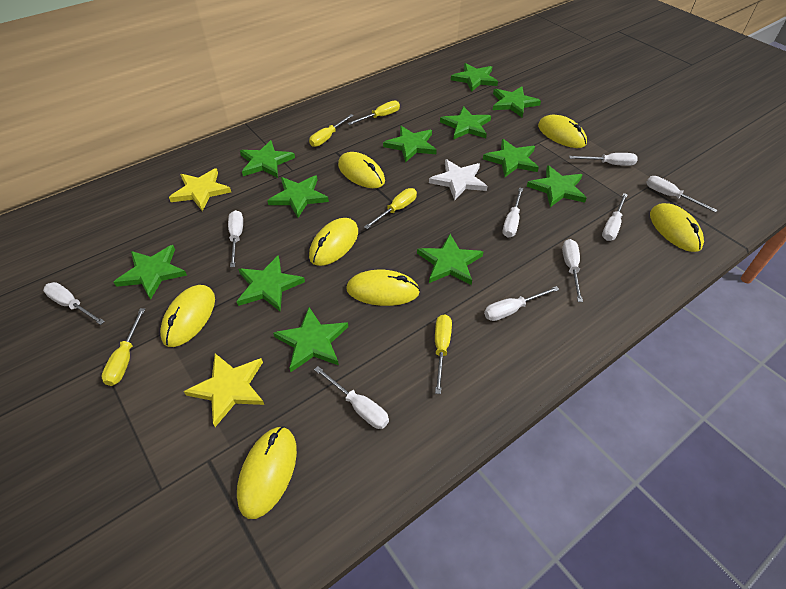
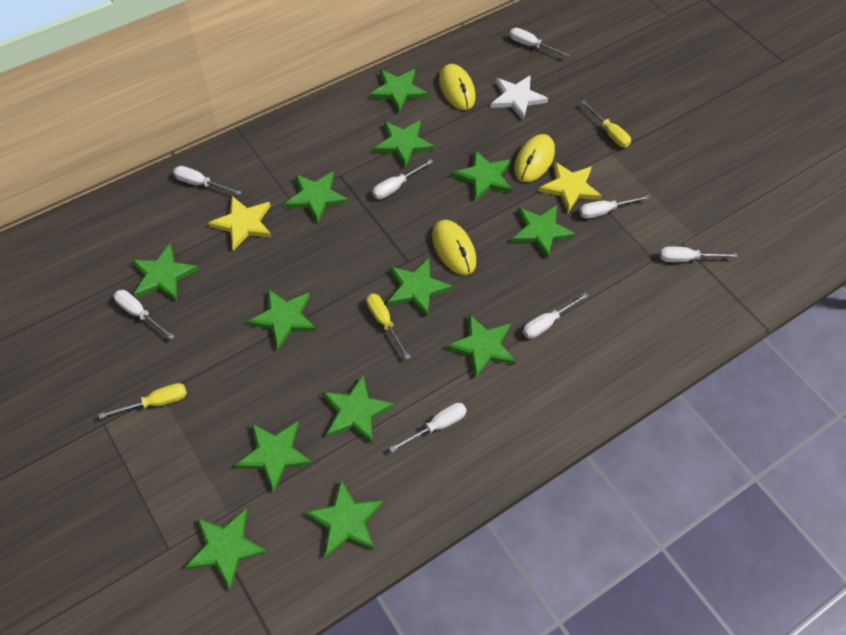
green star: [114,245,187,300] [236,255,305,311] [240,140,295,178] [267,175,329,218] [273,307,348,372] [383,126,437,162] [417,234,483,285] [440,106,491,140] [451,63,498,92] [483,139,539,177] [493,86,541,117] [527,165,587,207] = 12 -> [131,244,199,301] [185,509,268,589] [235,421,312,493] [247,289,317,349] [284,171,348,223] [305,480,383,558] [322,375,394,443] [369,69,428,112] [374,120,435,168] [388,258,453,317] [446,314,516,378] [452,150,512,201] [511,205,576,259] = 13
white screwdriver: [43,282,105,325] [228,210,243,267] [314,366,389,429] [484,286,559,321] [503,187,523,238] [562,239,583,302] [569,153,638,166] [602,193,628,241] [646,176,717,213] = 9 -> [114,290,175,339] [173,166,241,195] [372,159,433,199] [389,403,467,452] [509,28,570,57] [523,293,588,339] [579,195,650,219] [660,246,738,262] = 8
yellow mouse: [160,285,215,347] [237,426,297,519] [309,218,358,266] [338,152,385,188] [346,270,420,306] [538,115,587,148] [650,203,704,252] = 7 -> [432,220,476,275] [439,64,475,110] [514,134,555,182] = 3
yellow screwdriver: [101,308,145,386] [309,114,354,147] [347,101,400,125] [364,188,417,229] [435,314,452,394] = 5 -> [98,383,187,419] [367,294,411,360] [581,100,631,147] = 3

